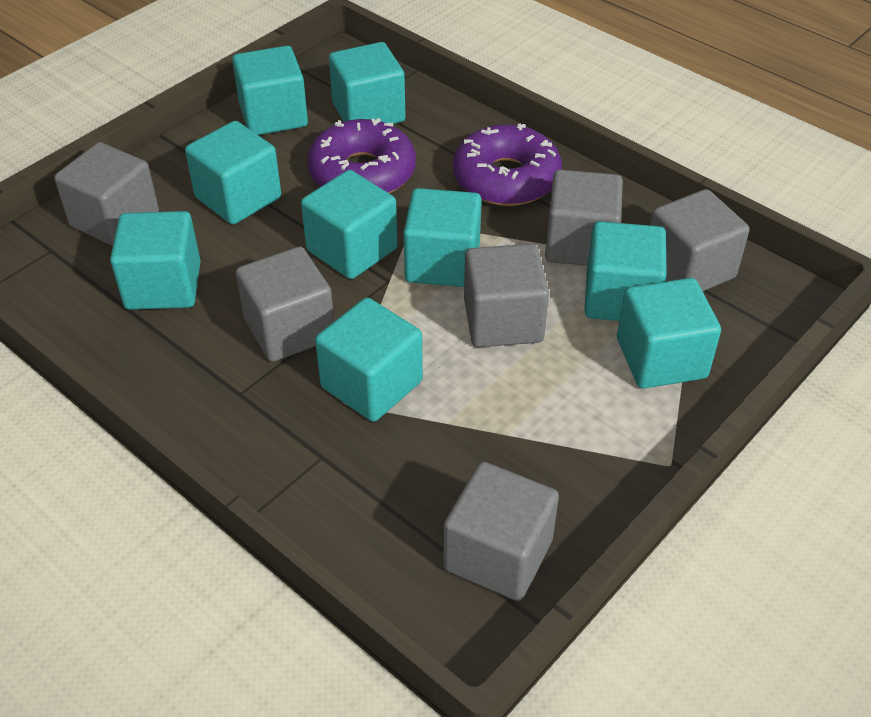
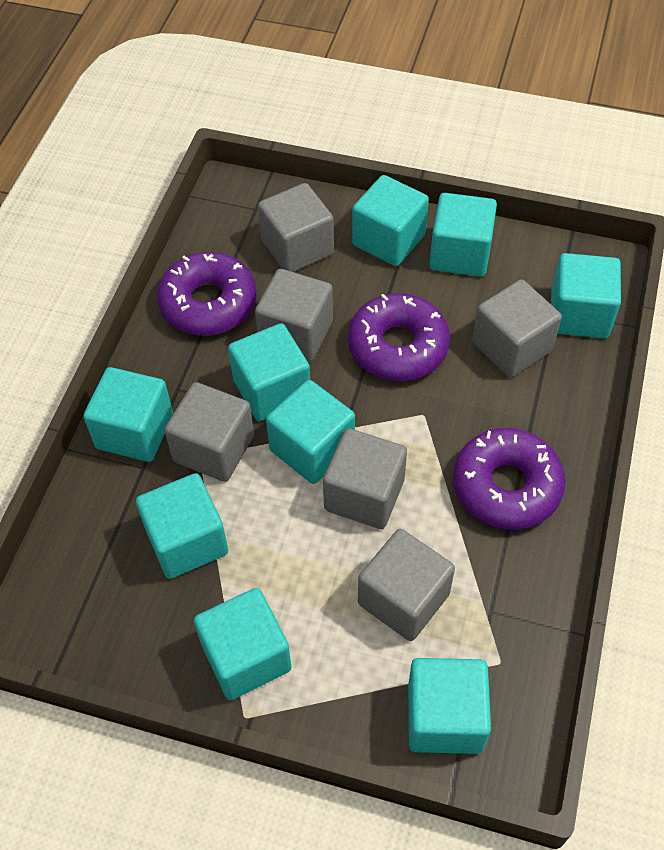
purple donut: [307,118,416,193] [453,124,562,206] = 2 -> [157,252,257,336] [348,293,450,381] [453,428,566,530] = 3

